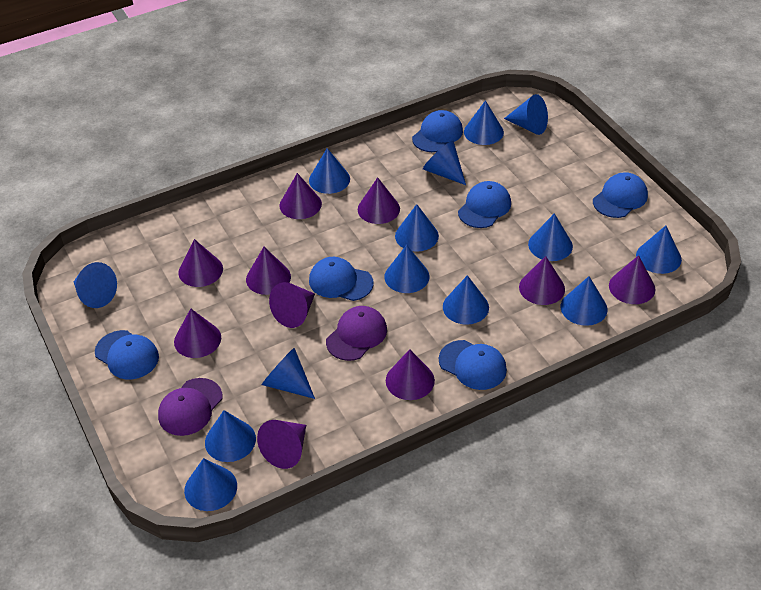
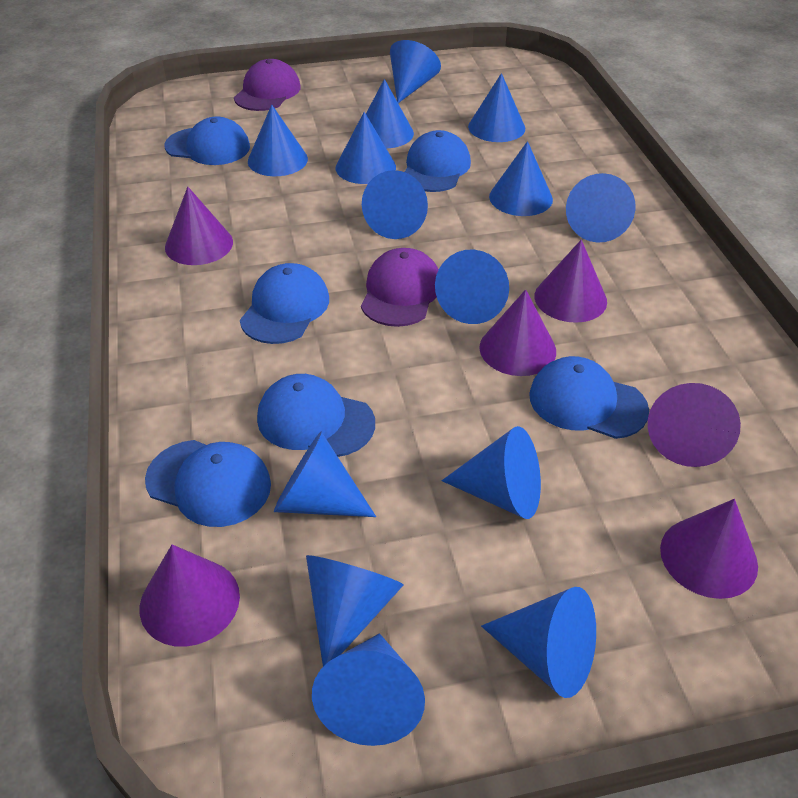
purple cone: [174,308,221,358] [178,239,223,287] [246,247,291,295] [257,420,306,469] [269,282,315,328] [279,173,322,219] [358,177,400,224] [386,349,435,400] [519,256,565,305] [609,255,655,304] = 10 -> [140,544,240,647] [165,187,233,265] [479,289,556,376] [535,240,607,323] [648,383,741,467] [660,499,758,599] = 6

